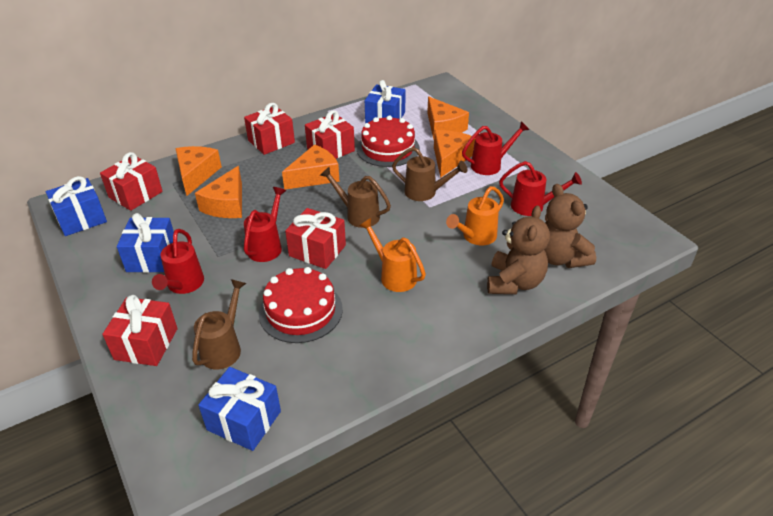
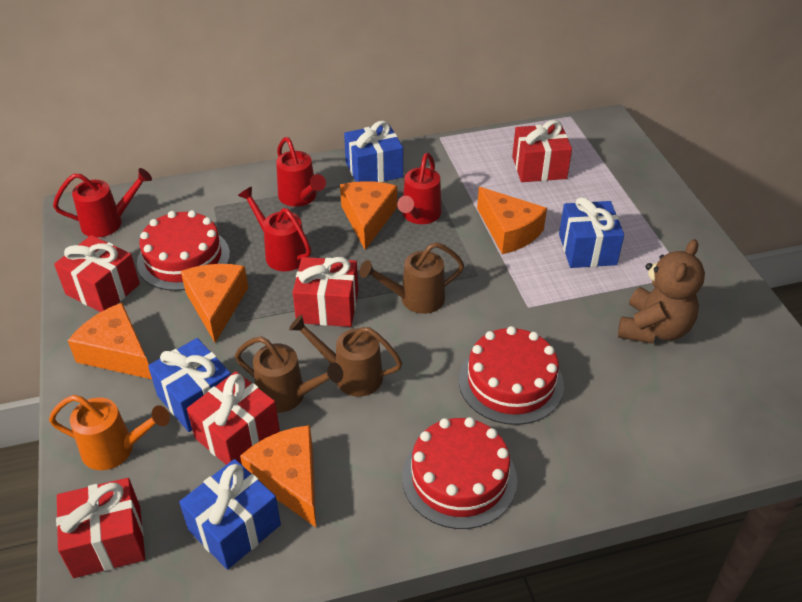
brown teddy bear: [487,206,550,294] [544,184,596,268] = 2 -> [618,239,705,344] = 1
orange watering can: [359,218,426,292] [446,186,504,245] = 2 -> [49,395,170,470] = 1
red cake: [259,267,343,343] [357,115,420,167] = 2 -> [137,210,230,291] [402,417,517,529] [459,326,564,425] = 3

